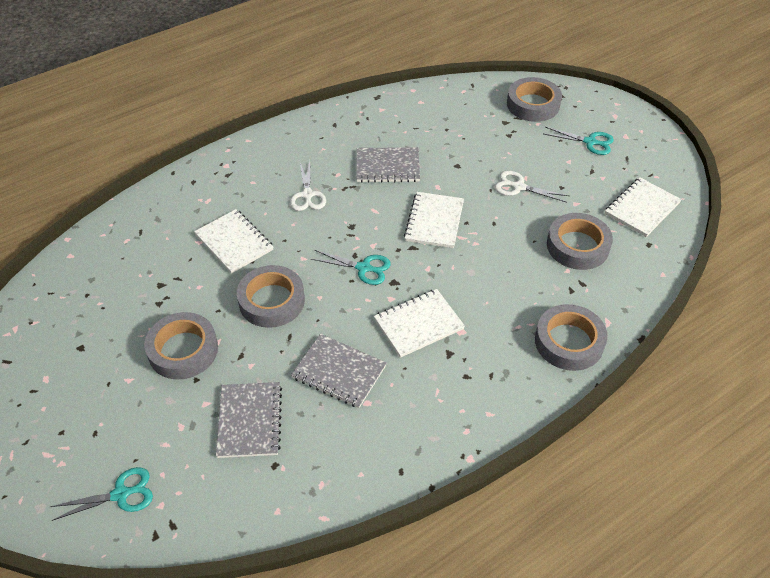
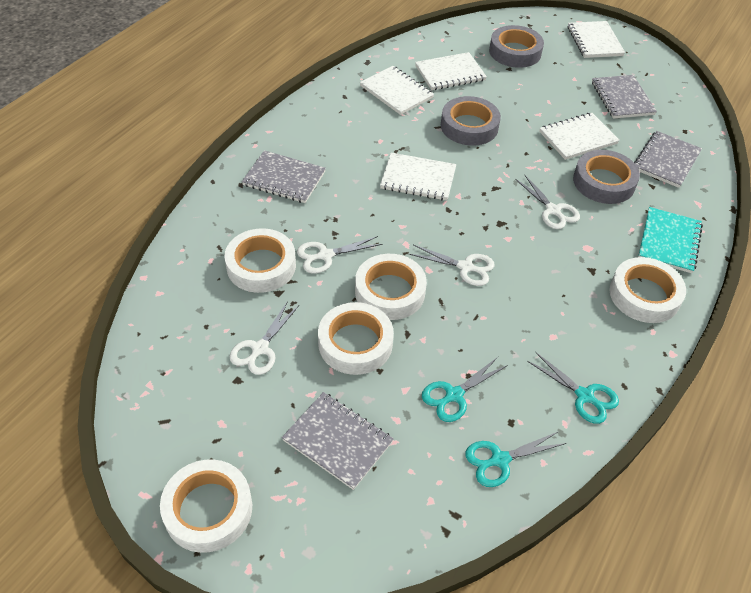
grey notebook: [216,382,282,458] [291,334,387,408] [356,147,420,183] = 3 -> [242,150,326,203] [282,392,394,490] [592,75,657,119] [634,131,702,188] = 4
grey tape: [144,312,218,379] [237,265,305,328] [507,77,562,122] [535,304,608,371] [547,213,613,270] = 5 -> [441,96,501,146] [489,25,544,68] [573,150,640,204] = 3
turquoise notebook: none = 0 -> [638,207,703,273] = 1
white notebook: [194,209,274,274] [374,289,465,358] [404,192,464,248] [605,177,682,237] = 4 -> [360,66,434,115] [380,153,456,201] [415,52,487,90] [539,113,620,160] [568,21,625,58] = 5
white scissors: [290,161,326,211] [495,171,569,203] = 2 -> [230,301,299,375] [297,236,382,274] [409,245,495,286] [515,174,580,229] = 4
white tape: none = 0 -> [160,459,252,553] [224,228,296,293] [318,302,394,375] [355,254,427,320] [609,257,686,323] = 5

